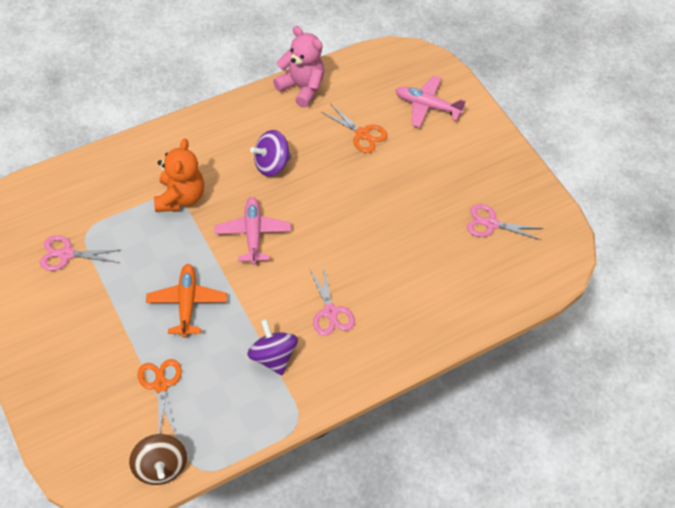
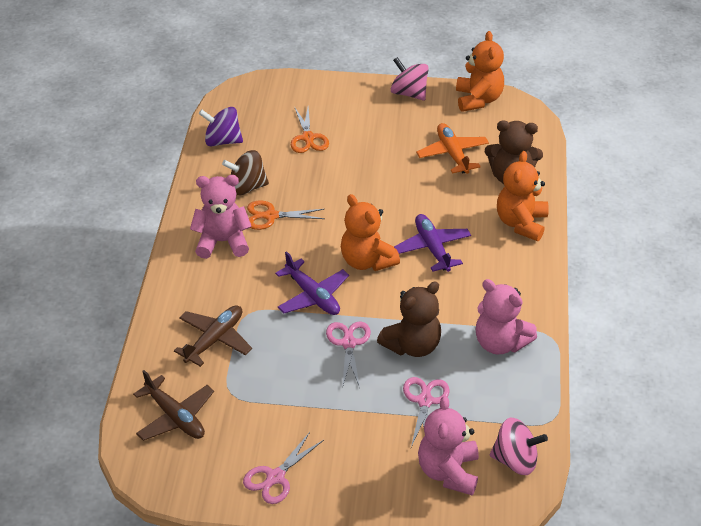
brown plane: none = 0 -> [133,370,214,441] [174,305,252,367] = 2
brown teddy bear: none = 0 -> [377,281,441,357] [485,121,543,184] = 2
orange teddy bear: [154,139,204,212] = 1 -> [341,194,400,271] [456,31,504,112] [497,151,549,241] = 3
pink plane: [215,197,291,265] [396,76,466,128] = 2 -> none = 0
pink spinning top: none = 0 -> [391,57,429,100] [490,418,548,475] = 2
pink teddy bear: [273,26,325,108] = 1 -> [190,175,252,259] [418,396,479,496] [476,279,537,355] = 3
purple plane: none = 0 -> [275,251,349,315] [394,214,471,272] = 2
purple spinning top: [247,319,298,375] [250,130,291,177] = 2 -> [199,107,243,146] = 1

